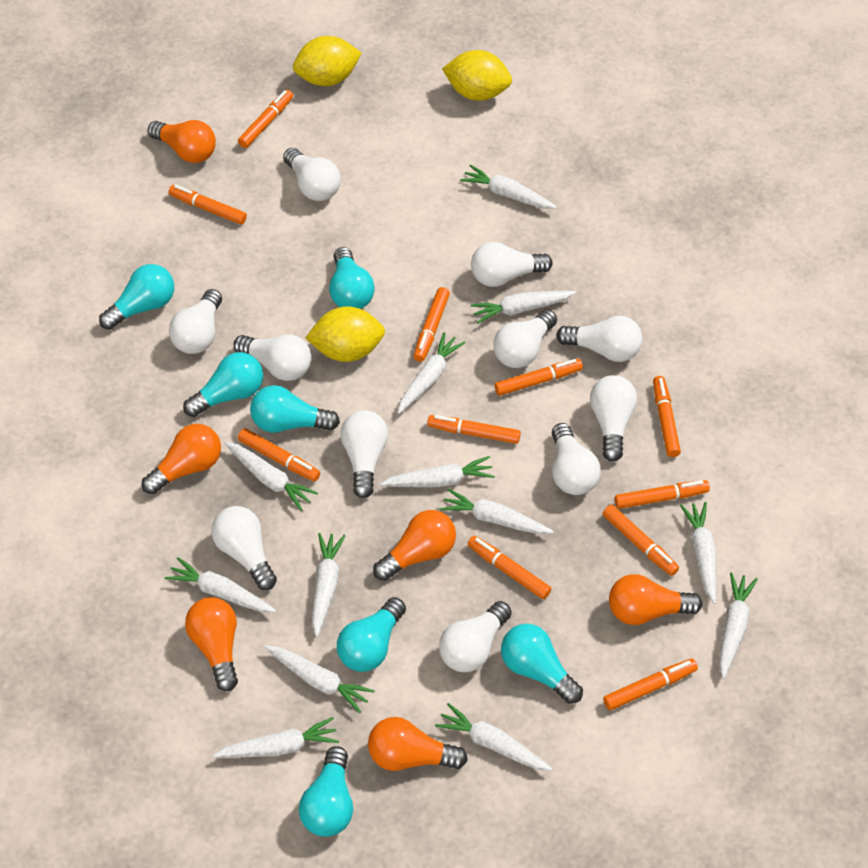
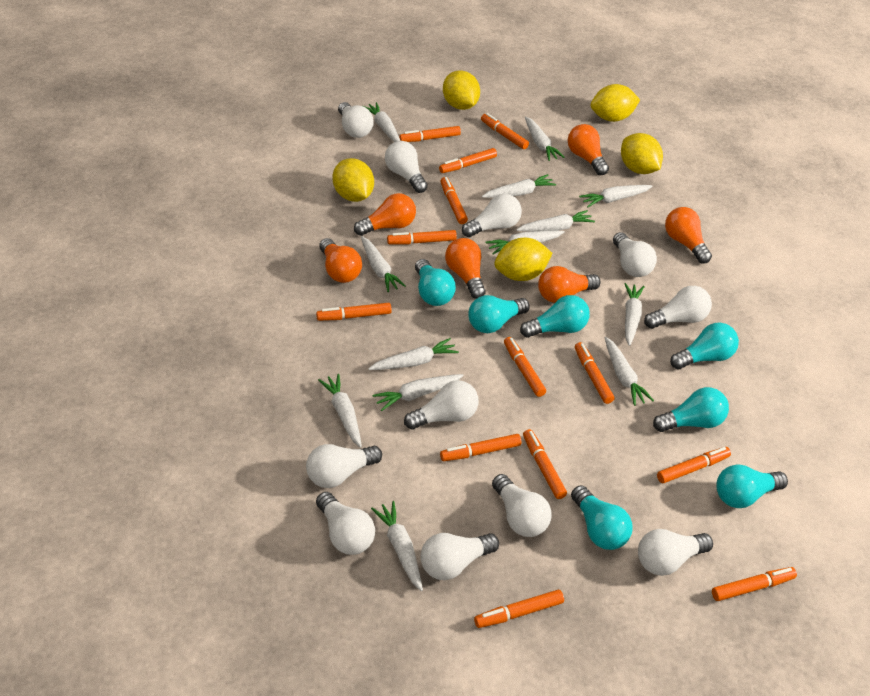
orange marker: [168,185,247,225] [238,90,293,148] [238,428,320,481] [414,287,450,362] [427,415,521,444] [468,536,551,599] [495,359,583,396] [602,505,679,576] [603,659,698,710] [615,480,710,509] [653,376,681,457] = 11 -> [316,303,392,321] [387,230,457,244] [399,126,461,142] [439,148,497,173] [440,434,521,461] [441,177,468,224] [474,590,564,628] [481,113,529,149] [504,337,546,397] [523,429,567,499] [575,342,614,404] [657,447,731,483] [712,567,797,601] = 13
yellow lemon: [293,36,362,86] [305,306,385,362] [442,50,512,101] = 3 -> [333,158,374,202] [443,70,480,110] [494,238,553,281] [591,84,640,122] [621,133,663,174] = 5

